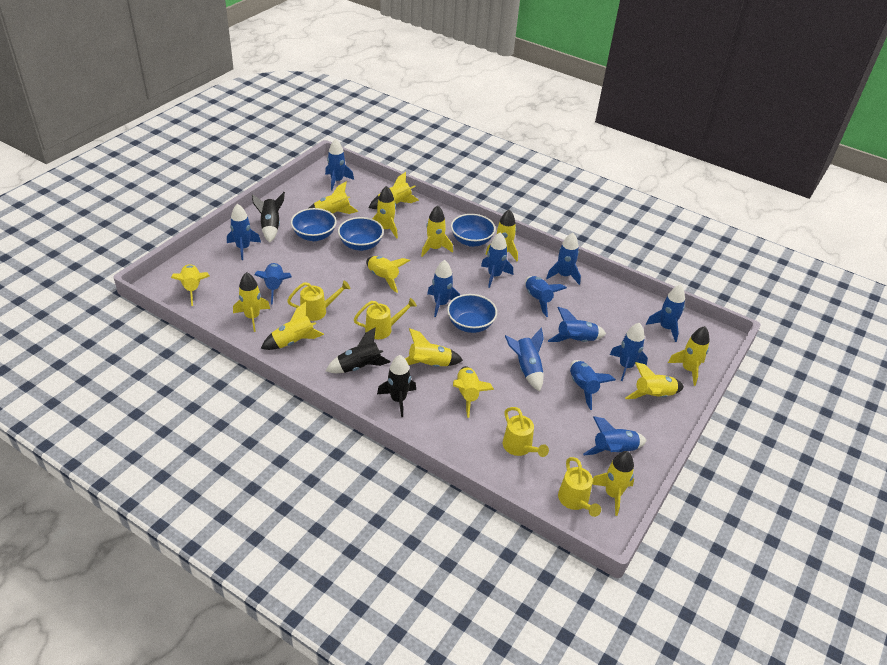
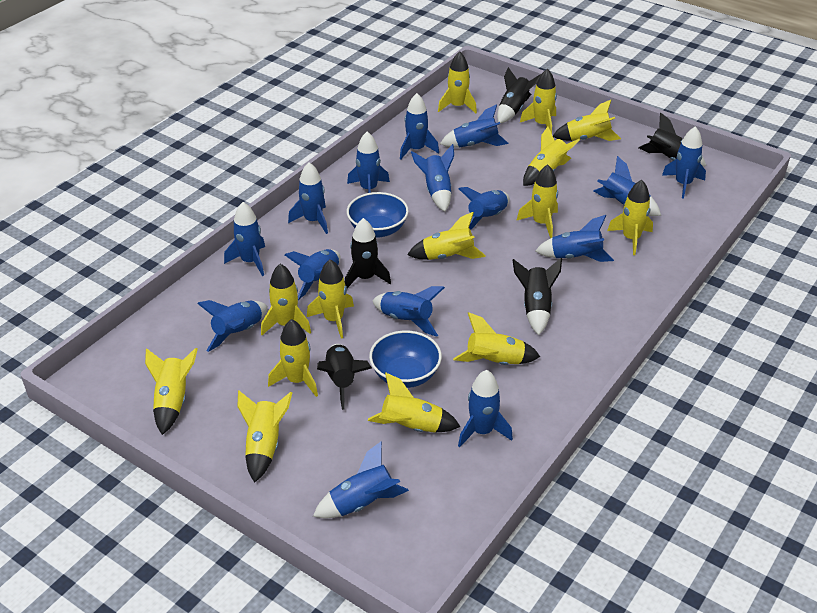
black rocket: [252,192,285,243] [326,327,391,373] [377,355,416,417] = 3 -> [317,344,372,410] [345,218,391,288] [497,67,541,123] [513,258,562,335] [638,112,707,166] = 5
blue bowl: [291,208,337,241] [338,217,384,251] [447,294,497,333] [451,214,496,247] = 4 -> [347,192,409,237] [369,330,442,388] = 2
blue rocket: [227,204,261,260] [254,263,292,305] [325,139,354,191] [427,260,460,317] [481,232,513,288] [505,328,544,391] [525,276,567,317] [546,233,581,285] [548,307,606,342] [570,360,616,410] [583,416,647,456] [610,323,648,381] [646,285,685,342] = 13 -> [197,300,267,352] [224,202,265,276] [285,249,341,300] [288,162,328,234] [313,442,409,519] [347,132,390,193] [372,286,445,337] [400,93,439,159] [411,144,454,212] [440,104,509,148] [458,187,510,230] [458,370,513,447] [535,215,614,262] [593,156,661,216] [662,126,706,199] = 15
yellow watering can: [287,281,350,321] [354,298,417,339] [503,407,549,457] [558,457,601,517] = 4 -> none = 0

